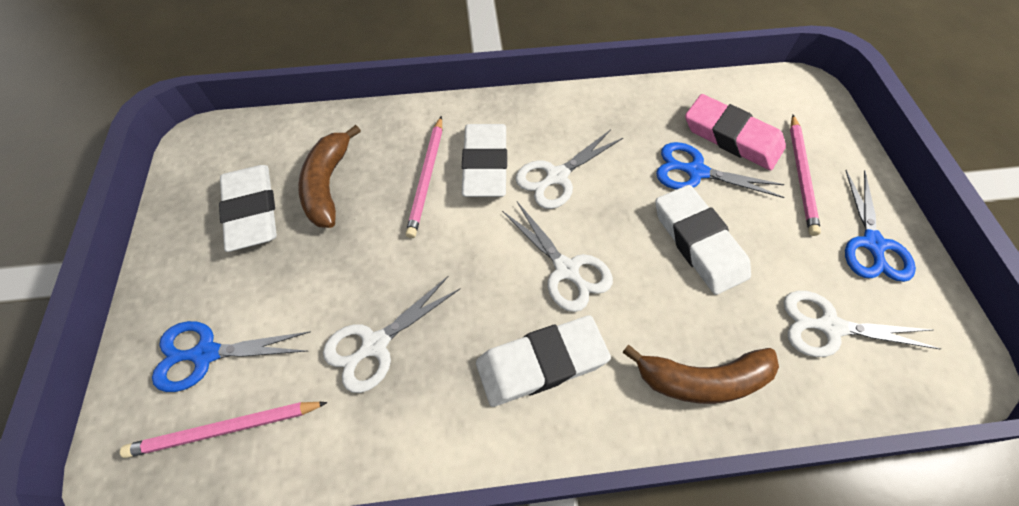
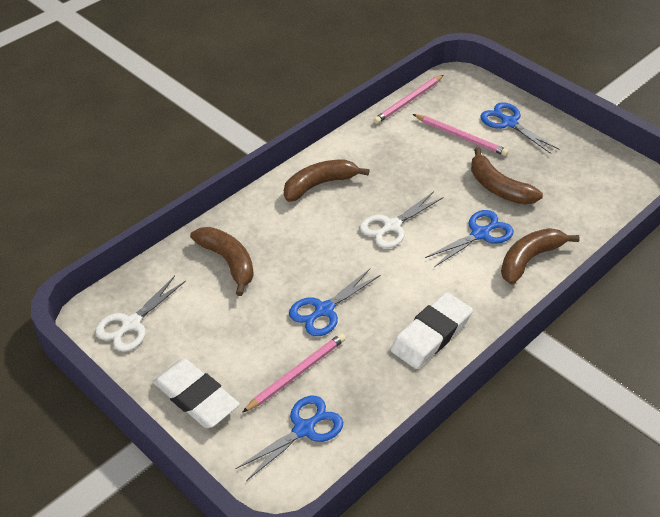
blue scissors: [152,321,310,392] [656,142,785,198] [845,170,916,282] = 3 -> [235,396,343,481] [289,269,380,336] [425,210,514,267] [480,102,560,154] = 4
brown banana: [298,125,361,228] [622,345,779,404] = 2 -> [190,227,254,296] [284,159,369,202] [471,148,543,205] [501,228,580,285] = 4
pink eraser: [685,94,786,170] = 1 -> none = 0
white eraser: [219,165,277,252] [462,124,507,197] [476,315,611,407] [655,185,751,295] = 4 -> [152,358,240,428] [390,292,473,369] = 2
white scissors: [323,276,461,393] [502,202,613,312] [515,130,623,209] [783,291,941,357] = 4 -> [95,276,186,352] [360,192,444,248] = 2

